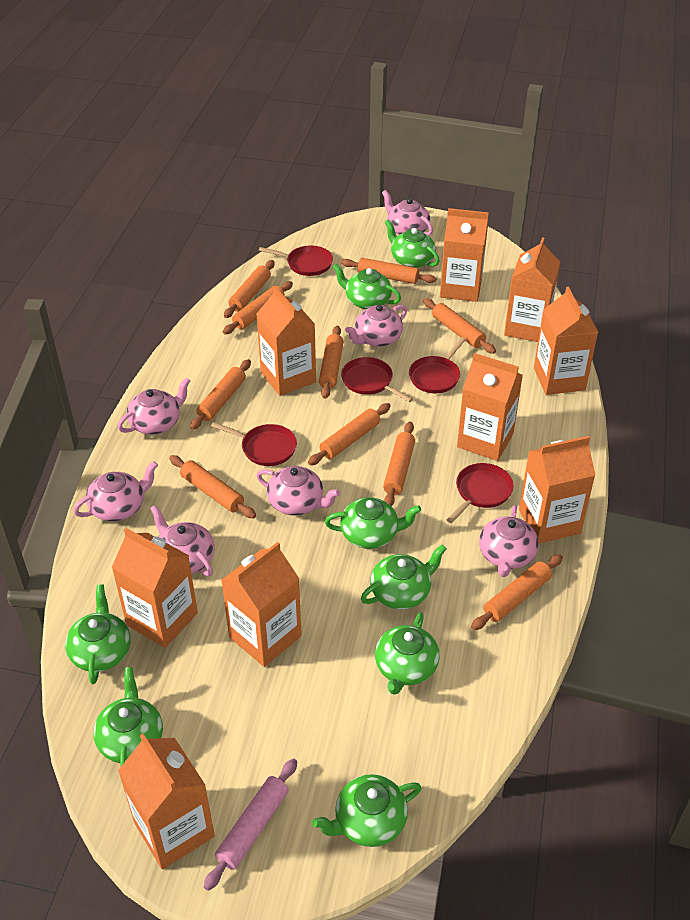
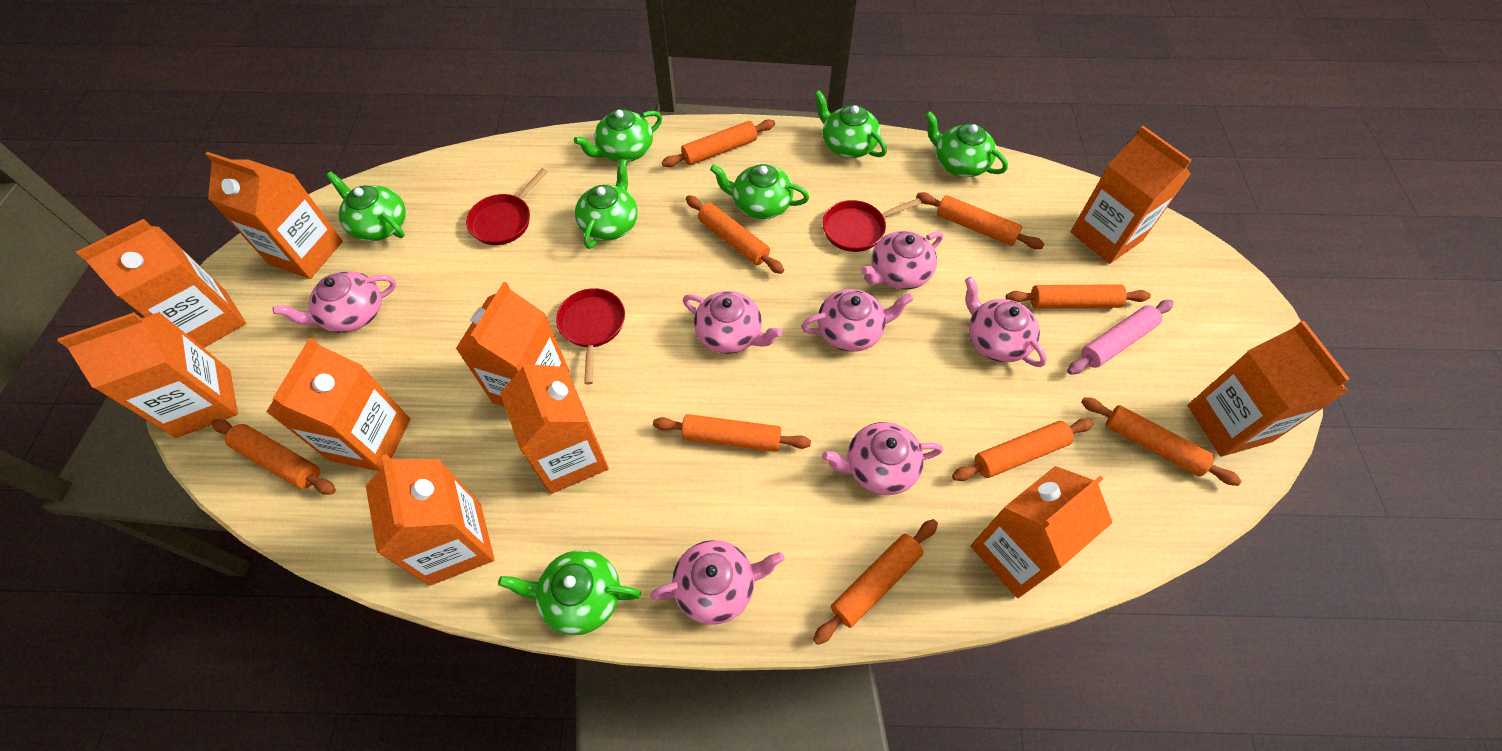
green teapot: [65,584,130,684] [93,667,163,767] [312,774,422,847] [325,497,421,549] [333,264,401,309] [361,545,446,609] [375,612,440,695] [385,219,439,268] = 8 -> [326,172,406,241] [498,550,641,635] [574,109,662,162] [575,159,638,249] [710,164,809,219] [814,91,887,158] [925,111,1008,177] = 7
orange carton: [111,528,198,648] [118,734,215,869] [221,542,302,667] [256,286,316,396] [440,208,489,302] [457,353,523,461] [504,237,560,342] [519,436,595,544] [534,287,598,395] = 9 -> [58,312,238,438] [76,219,246,348] [206,152,343,279] [266,338,410,471] [366,454,494,586] [456,282,570,407] [500,358,609,494] [971,466,1113,598] [1071,126,1192,264] [1188,321,1350,457] = 10
orange rolling pin: [169,455,256,518] [190,359,251,430] [223,281,293,334] [224,260,275,318] [308,403,391,465] [319,326,344,399] [341,258,436,284] [383,421,415,506] [423,298,496,354] [471,554,563,630] = 10 -> [211,419,336,495] [653,414,811,452] [662,119,775,167] [686,195,784,274] [813,519,938,645] [916,192,1044,249] [952,418,1094,481] [1006,284,1151,308] [1081,397,1241,486] = 9
red pan: [211,422,297,466] [259,246,333,276] [341,357,413,402] [409,337,466,393] [447,463,514,523] = 5 -> [466,168,548,245] [556,288,625,385] [822,198,921,252] = 3

